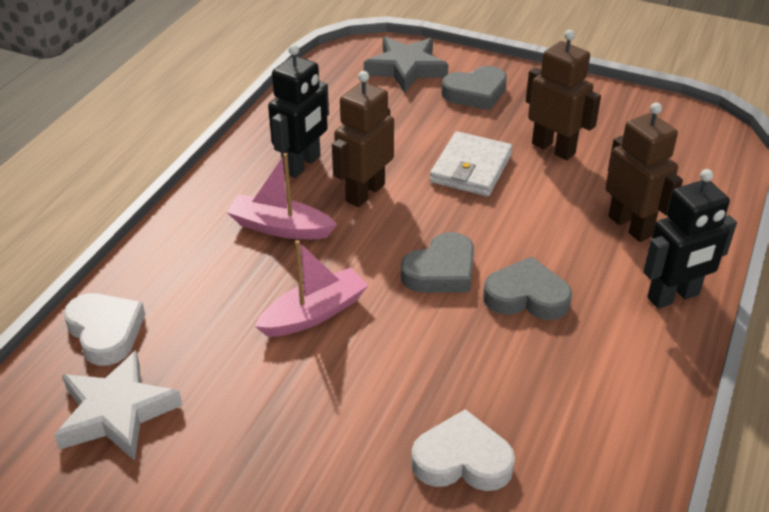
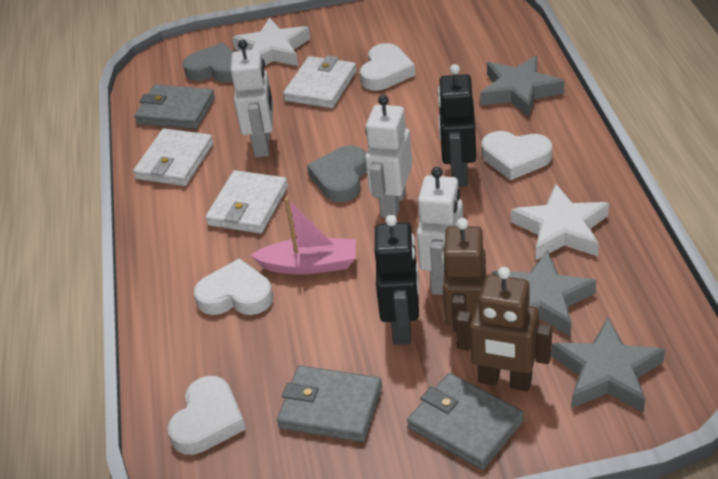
brown robot: [332,71,394,207] [526,30,601,160] [605,102,683,242] = 3 -> [442,218,486,341] [456,267,552,392] = 2
grey heart: [401,232,474,293] [441,66,507,110] [483,256,572,320] = 3 -> [183,43,234,83] [307,145,367,202] = 2
grey star: [364,37,448,93] = 1 -> [480,55,565,117] [492,250,596,336] [552,318,665,413] = 3
grey wallet: none = 0 -> [134,85,215,129] [277,366,382,442] [407,373,524,470] = 3
pink boat: [227,153,337,239] [255,240,369,337] = 2 -> [250,198,356,274] = 1
white heart: [64,293,145,366] [411,409,515,491] = 2 -> [167,376,246,455] [194,258,273,315] [360,43,415,91] [482,131,552,180] = 4
white robot: none = 0 -> [231,40,273,157] [365,95,413,218] [417,167,463,295] = 3
white star: [54,350,182,461] = 1 -> [232,18,310,66] [511,184,609,260] = 2
white wallet: [430,131,513,196] = 1 -> [133,128,214,186] [205,170,288,234] [283,56,357,108] = 3

